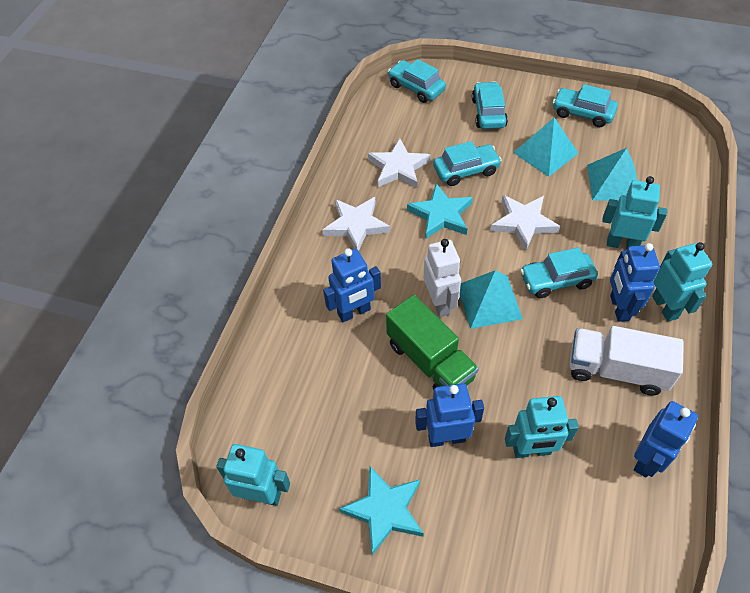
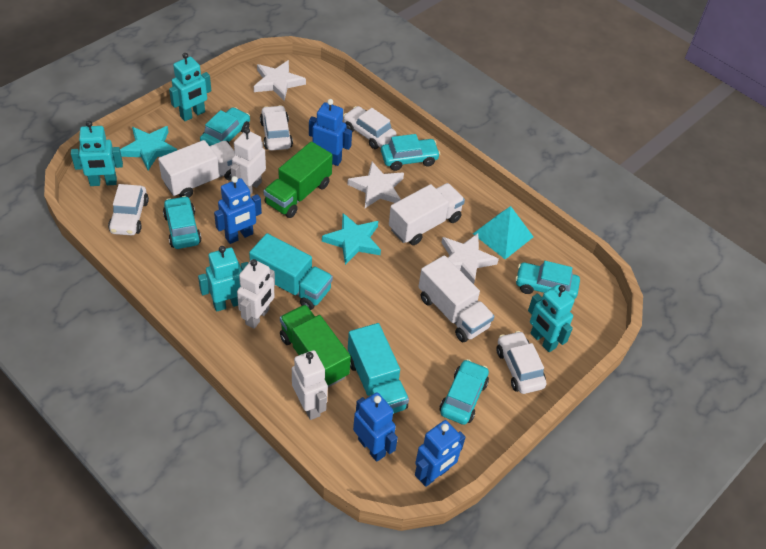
green truck: [386,295,479,390] = 1 -> [264,142,333,218] [280,304,351,387] = 2
turquoise pyramid: [460,270,523,329] [513,118,578,177] [587,148,638,201] = 3 -> [473,206,533,259] = 1
turquoise truck: none = 0 -> [249,233,333,310] [348,323,409,414] = 2
white car: none = 0 -> [108,184,149,235] [260,105,293,151] [343,106,397,149] [497,331,546,394] = 4
white robot: [424,239,461,317] = 1 -> [231,128,266,195] [237,259,275,329] [292,350,328,420] = 3
white truck: [569,326,684,396] = 1 -> [158,140,235,198] [389,183,465,245] [418,255,494,342] = 3

